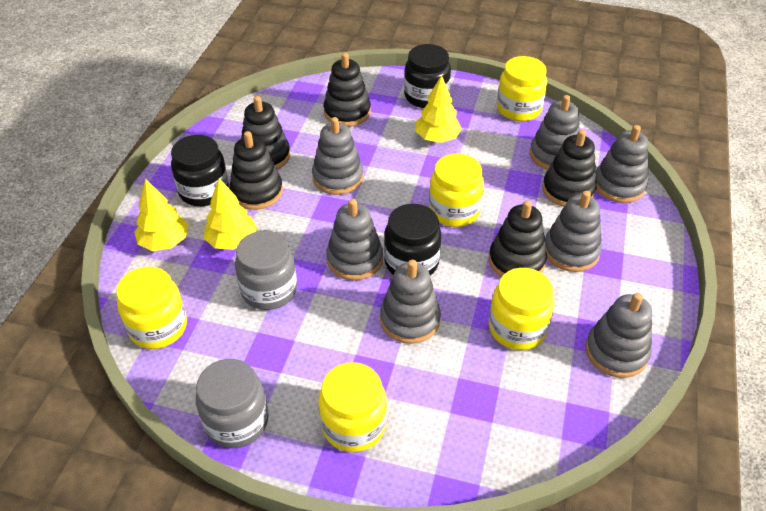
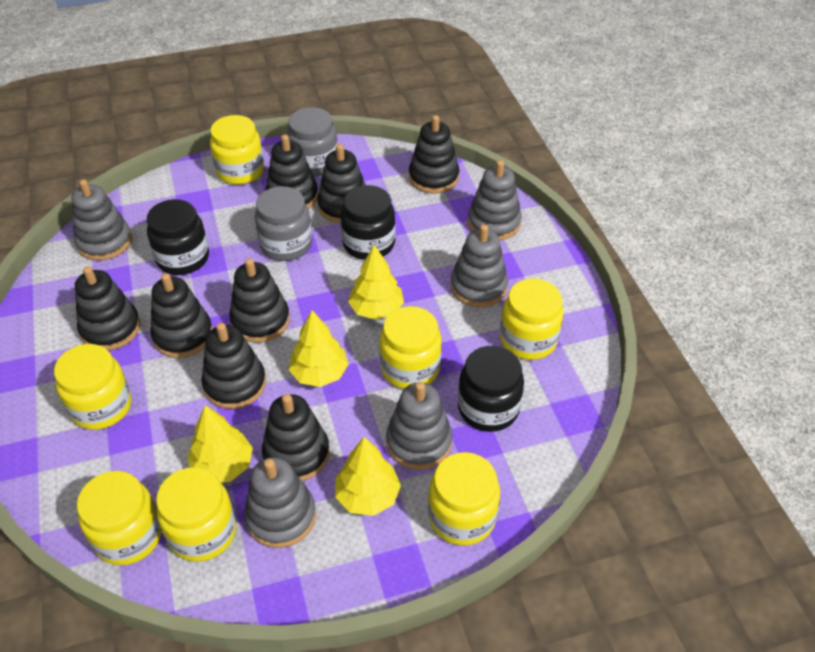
black stacking toy: [230,131,283,210] [241,96,290,170] [324,53,371,127] [489,200,547,277] [542,129,597,207] = 5 -> [75,266,140,351] [150,273,213,358] [201,323,266,409] [229,258,290,343] [262,394,330,481] [266,134,318,209] [317,144,365,223] [409,115,459,194] = 8
grey stacking toy: [312,117,364,195] [326,199,383,281] [380,260,441,344] [530,95,580,170] [545,191,602,272] [585,293,652,378] [596,125,649,203] = 7 -> [72,179,132,261] [244,457,316,548] [386,382,452,470] [451,224,508,308] [468,160,522,240] = 5
yellow jar: [116,267,187,349] [318,362,387,452] [429,154,484,227] [489,268,554,350] [497,56,547,121] = 5 -> [54,344,132,430] [77,471,162,566] [156,467,236,562] [210,115,264,185] [380,306,442,389] [428,452,500,546] [500,279,563,360] = 7
yellow tree: [134,179,188,251] [204,178,257,250] [415,75,462,143] = 3 -> [188,405,253,483] [289,310,349,387] [335,437,401,516] [348,245,404,320] = 4

